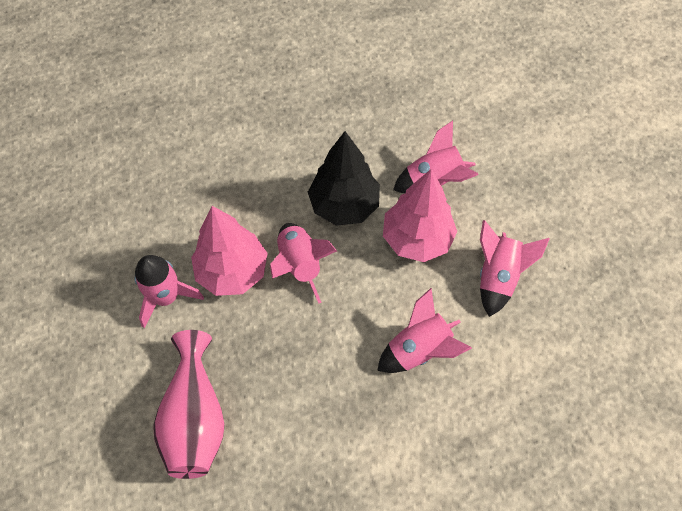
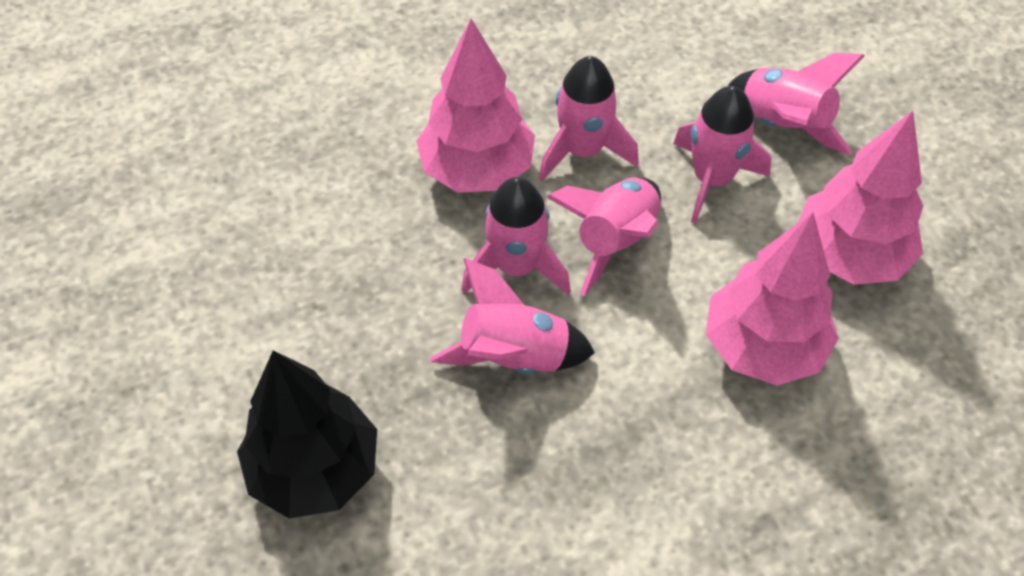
pink rocket: [135,255,204,328] [270,223,337,303] [377,288,472,373] [393,120,479,194] [480,220,550,317] = 5 -> [430,258,595,374] [462,177,571,295] [539,56,639,181] [546,177,661,296] [673,86,771,223] [728,53,864,155] = 6
pink tree: [191,206,268,296] [383,169,457,262] = 2 -> [416,19,535,193] [706,212,839,386] [798,111,923,285] = 3
pink vase: [154,330,225,479] = 1 -> none = 0

